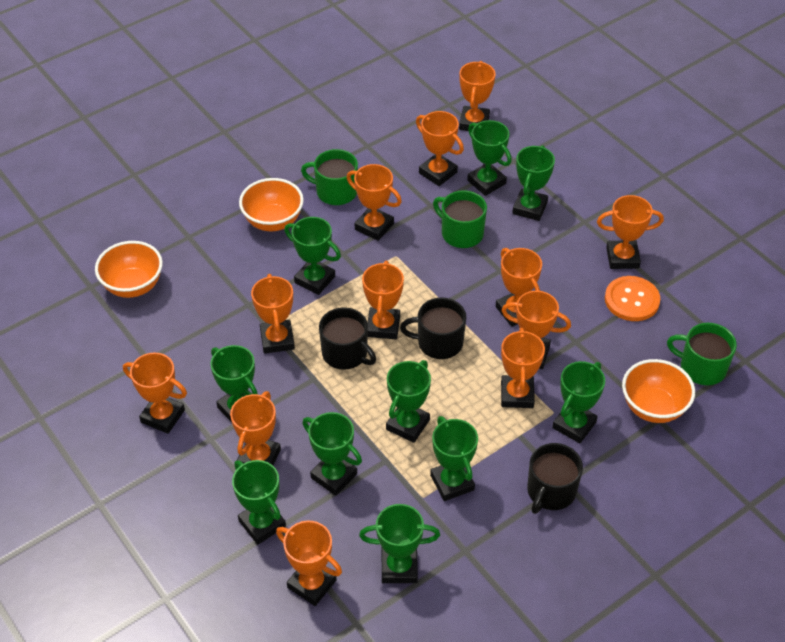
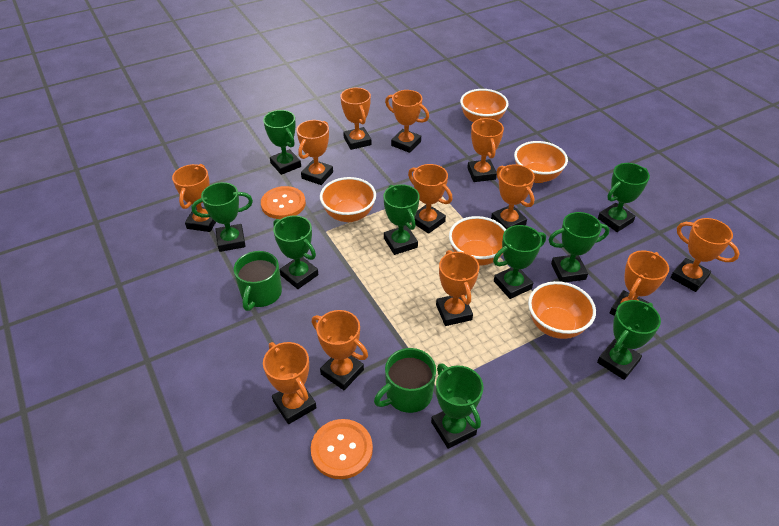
black mug: [319,307,376,370] [400,297,466,359] [527,443,583,514] = 3 -> none = 0
green mug: [301,149,358,205] [433,190,487,248] [667,323,737,385] = 3 -> [233,251,282,311] [374,348,436,413] = 2
green trophy: [211,345,257,422] [232,460,286,545] [285,217,341,295] [302,412,362,496] [359,504,440,583] [386,360,431,443] [430,416,478,501] [467,120,512,196] [512,145,555,221] [552,361,605,443] = 10 -> [191,182,253,252] [263,110,301,175] [273,216,318,289] [383,184,420,255] [431,363,483,449] [493,225,546,299] [549,212,609,282] [597,300,661,380] [598,163,650,232] = 9
orange bowl: [95,241,163,298] [239,178,304,231] [622,359,695,423] = 3 -> [320,177,376,222] [449,216,506,266] [460,89,509,122] [514,141,568,183] [528,281,596,339] = 5
orange button: [605,276,660,321] = 1 -> [261,186,306,219] [311,419,373,479] = 2

